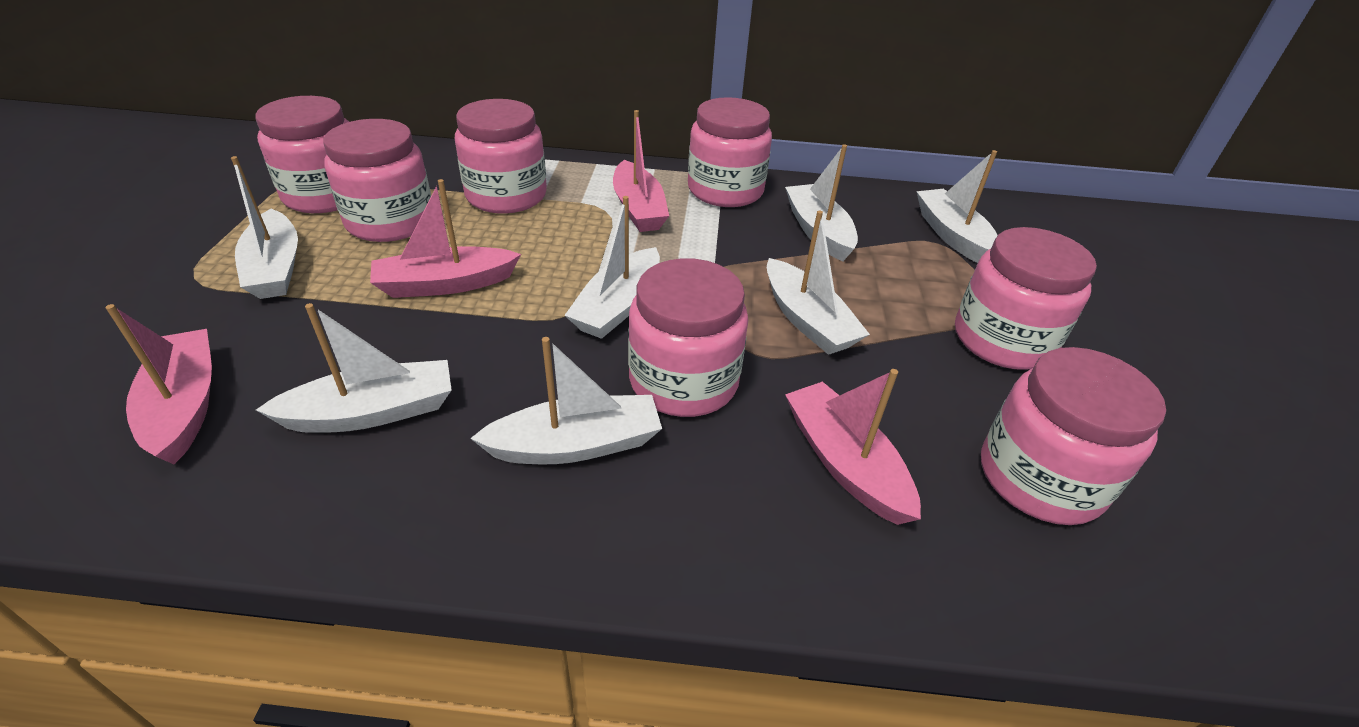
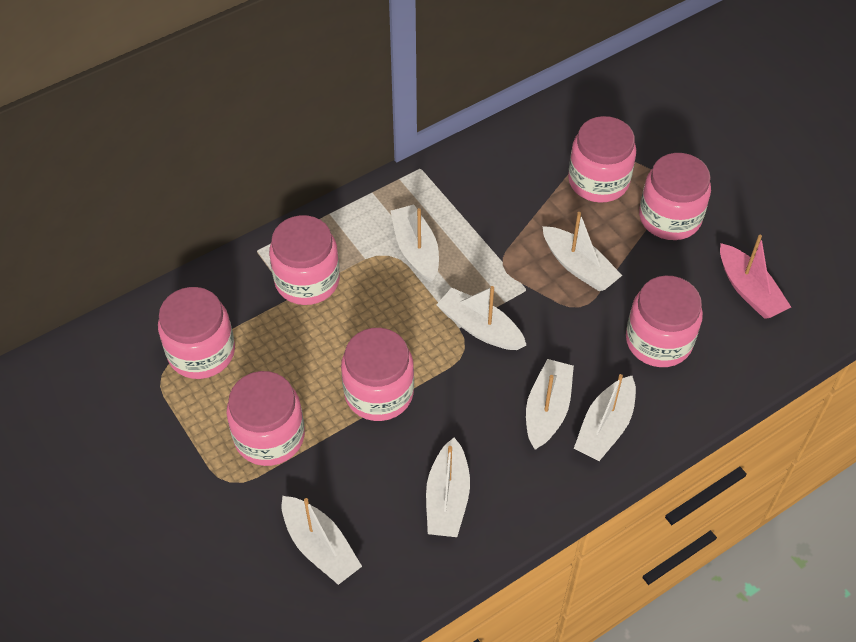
pink boat: [105,304,212,464] [370,179,521,298] [613,110,669,232] [785,369,921,525] = 4 -> [720,235,791,319] = 1

